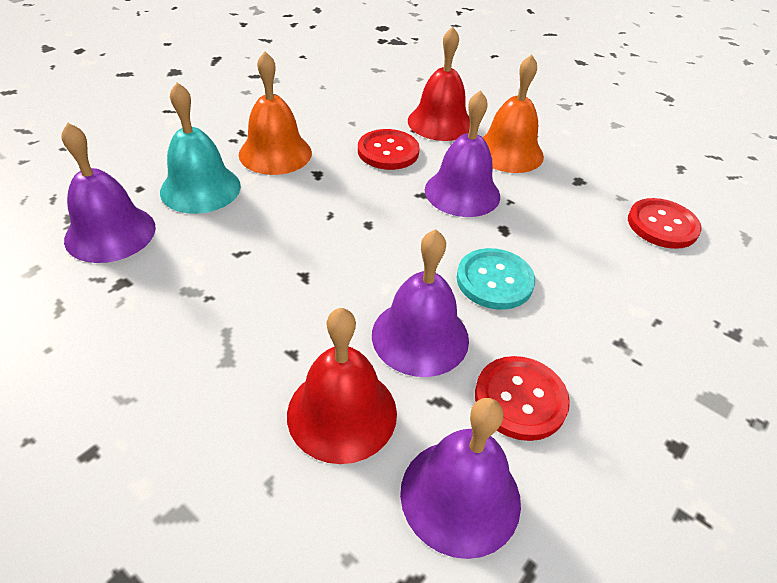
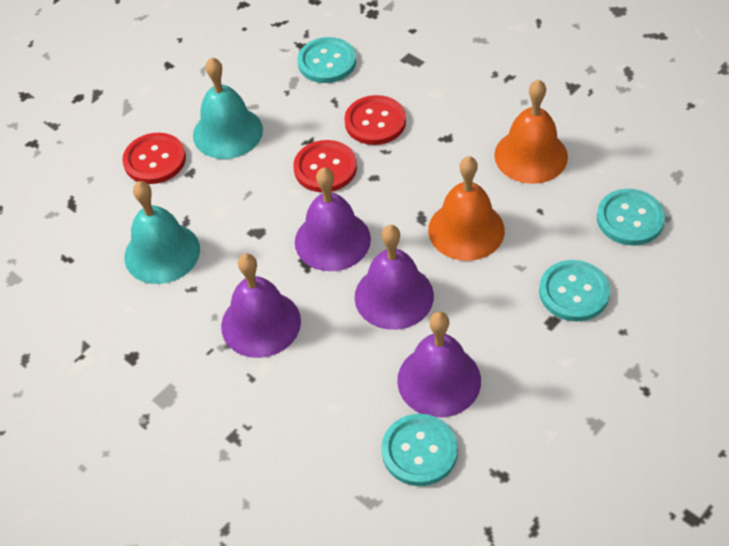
red bell: [287,308,397,464] [408,27,470,141] = 2 -> none = 0
turquoise bell: [160,82,241,214] = 1 -> [124,181,200,284] [193,57,263,159] = 2
turquoise button: [457,248,535,310] = 1 -> [297,37,356,83] [381,414,458,486] [539,260,610,322] [597,189,665,245] = 4

